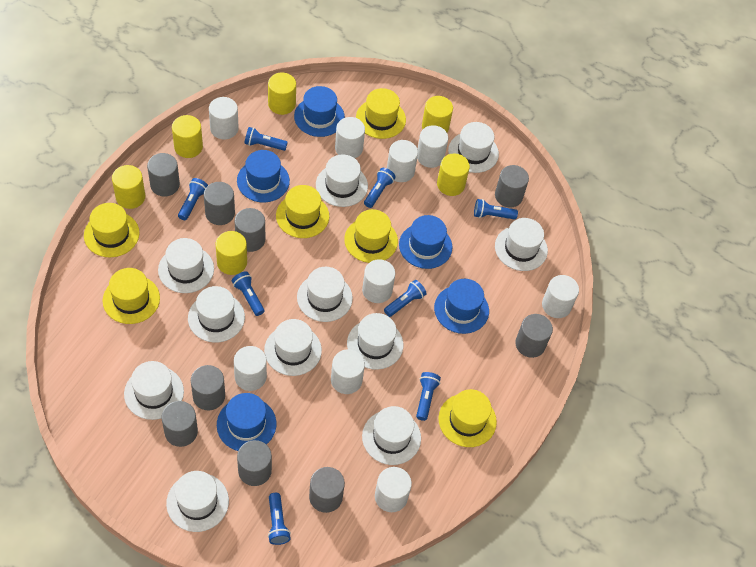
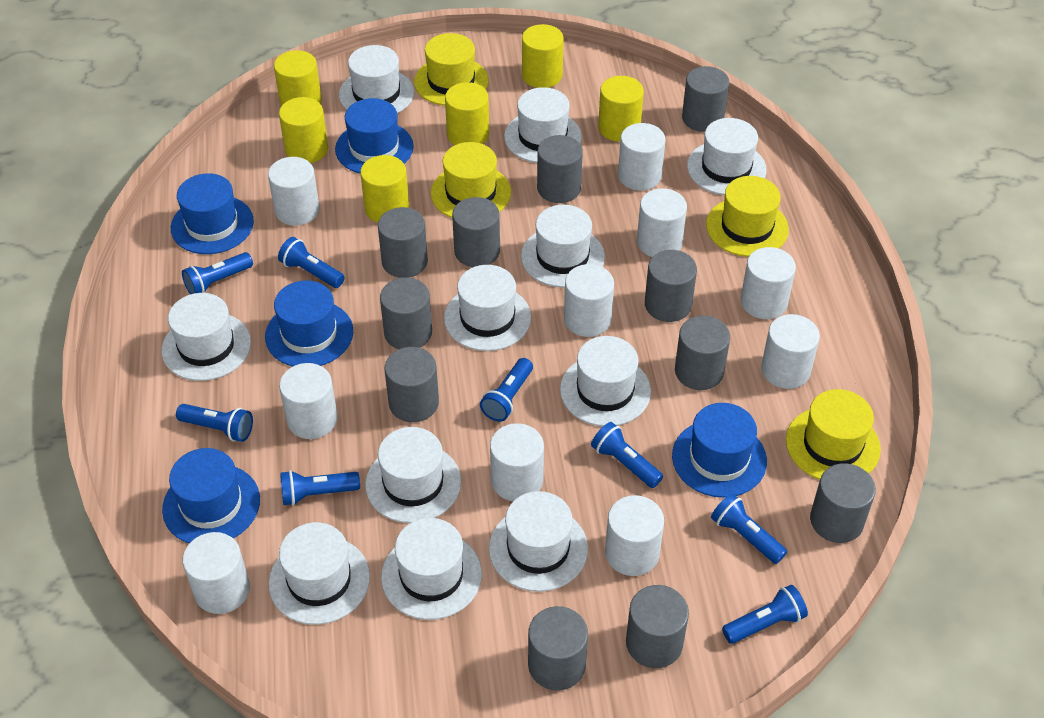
grey cylinder: [147,153,180,196] [162,401,198,447] [191,365,225,410] [204,182,235,225] [235,208,265,252] [237,440,272,486] [309,467,345,513] [495,165,529,208] [515,314,553,358] = 9 -> [378,207,428,278] [380,277,432,349] [385,347,439,422] [452,197,500,267] [528,606,588,691] [537,135,583,203] [626,585,689,668] [645,250,697,322] [675,316,730,390] [682,66,729,132] [810,463,876,543] = 11
white cylinder: [209,97,239,140] [234,346,267,391] [331,349,365,394] [335,117,365,158] [362,259,395,303] [375,467,412,512] [387,140,418,182] [417,125,448,168] [542,275,579,318] = 9 -> [183,532,250,614] [268,157,320,226] [279,363,338,439] [490,423,544,501] [564,264,614,337] [605,495,664,576] [618,123,665,191] [637,188,687,257] [740,247,796,319] [761,314,820,389] = 10
yellow hat: [84,203,140,257] [103,268,160,324] [276,185,329,238] [344,209,398,263] [356,88,406,139] [438,389,497,447] = 6 -> [414,33,489,106] [431,142,511,218] [706,176,789,257] [786,389,881,480] = 4

